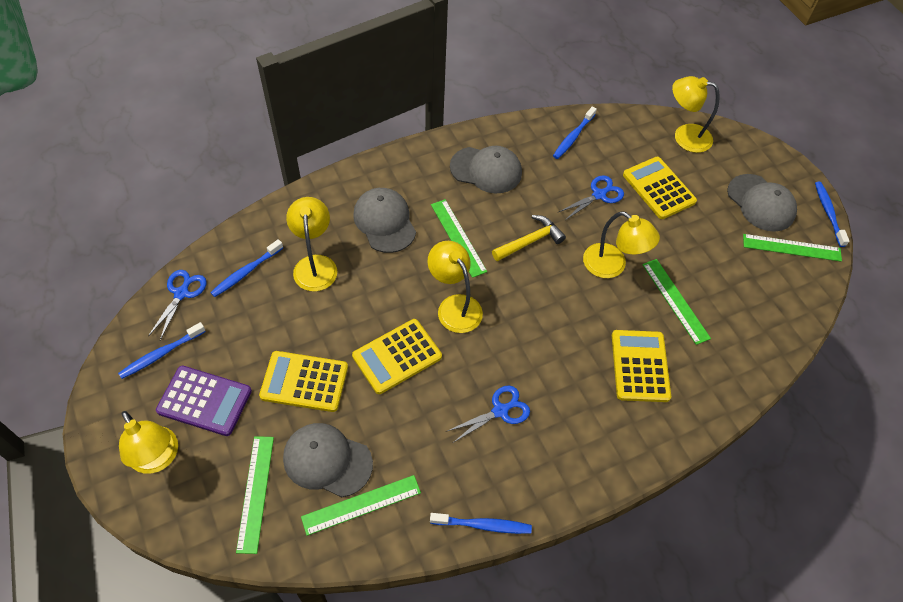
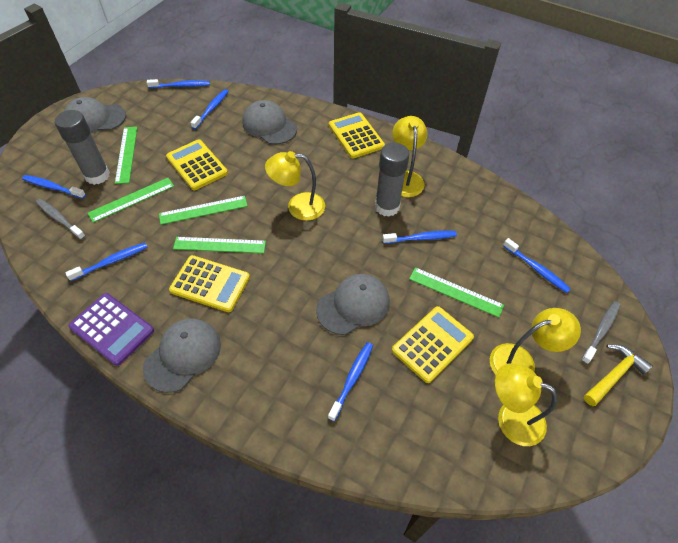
blue scissors: [148,270,207,340] [447,386,530,443] [559,175,624,220] = 3 -> none = 0
blue toothbrush: [118,322,206,379] [210,239,283,297] [430,513,532,534] [553,106,597,159] [815,182,850,247] = 5 -> [22,175,86,199] [65,243,148,281] [147,79,210,88] [190,89,229,129] [328,342,373,421] [382,231,457,244] [503,238,571,293] = 7
grey glue stick: none = 0 -> [55,110,110,185] [375,143,410,217] = 2
grey toothbrush: none = 0 -> [36,199,86,240] [581,301,620,364] = 2
yellow lamp: [119,411,178,474] [286,197,337,291] [428,241,483,333] [583,211,660,278] [672,76,720,153] = 5 -> [265,151,325,221] [393,116,428,197] [490,308,581,375] [495,363,557,446] = 4

